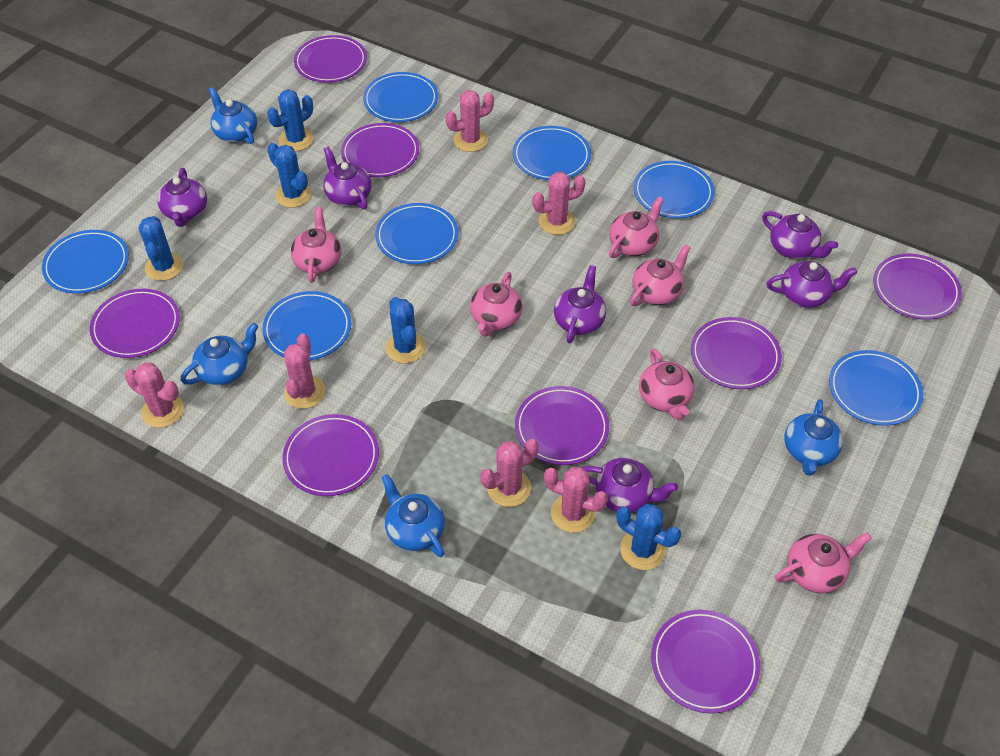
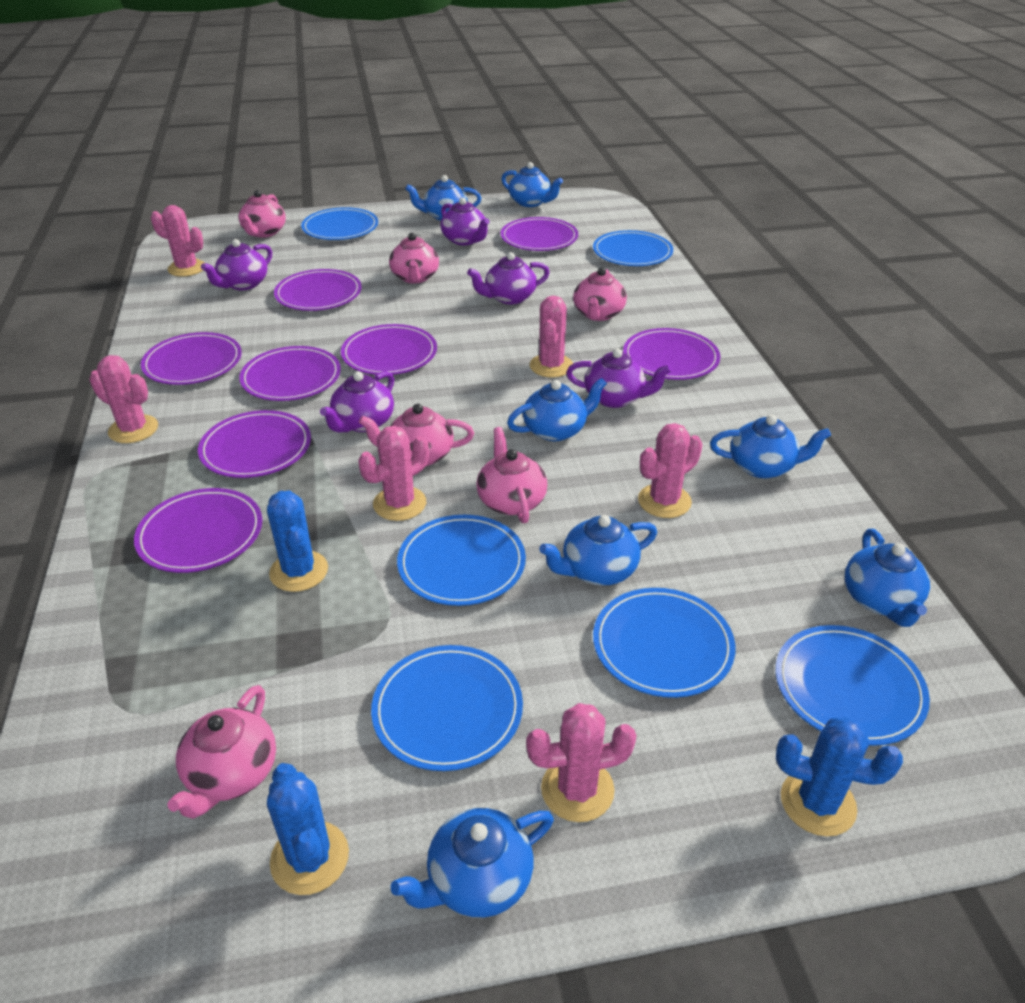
blue cactus: [139,216,183,281] [267,89,314,151] [267,143,312,208] [385,297,426,363] [616,504,681,570] = 5 -> [267,491,328,592] [267,763,349,895] [776,717,903,837] = 3
blue plate: [42,230,129,294] [262,291,351,360] [363,72,438,122] [375,203,458,264] [513,126,591,180] [634,161,715,219] [829,350,923,426] = 7 -> [301,207,378,240] [371,645,523,771] [397,515,526,606] [593,230,673,266] [593,588,736,698] [775,625,930,746] = 6
blue teapot: [181,323,258,385] [209,87,257,144] [381,474,445,557] [784,399,843,476] = 4 -> [391,808,554,918] [405,175,481,221] [501,162,563,207] [507,378,607,441] [540,515,657,586] [710,415,831,478] [845,529,930,627] = 7
purple teapot: [157,168,207,227] [323,147,372,210] [554,265,606,343] [582,458,678,513] [762,211,838,259] [767,261,857,308] = 6 -> [201,239,272,290] [320,371,394,432] [441,197,490,245] [467,252,550,304] [566,348,672,408] = 5

